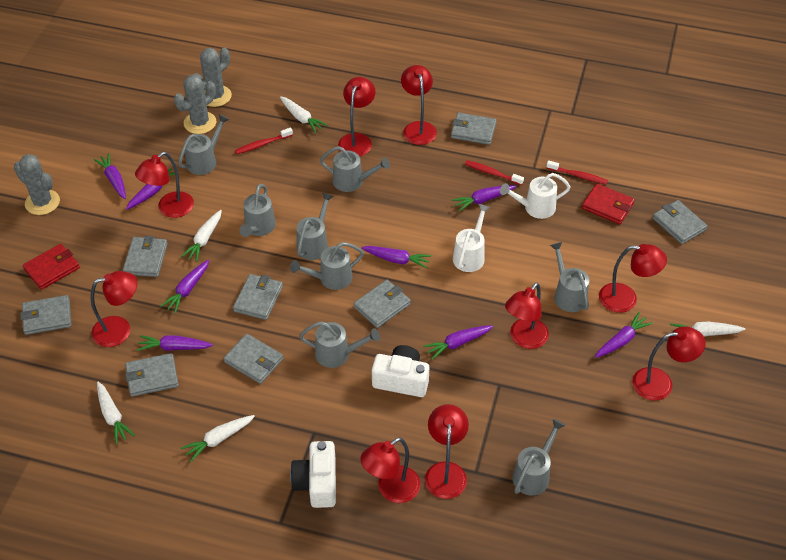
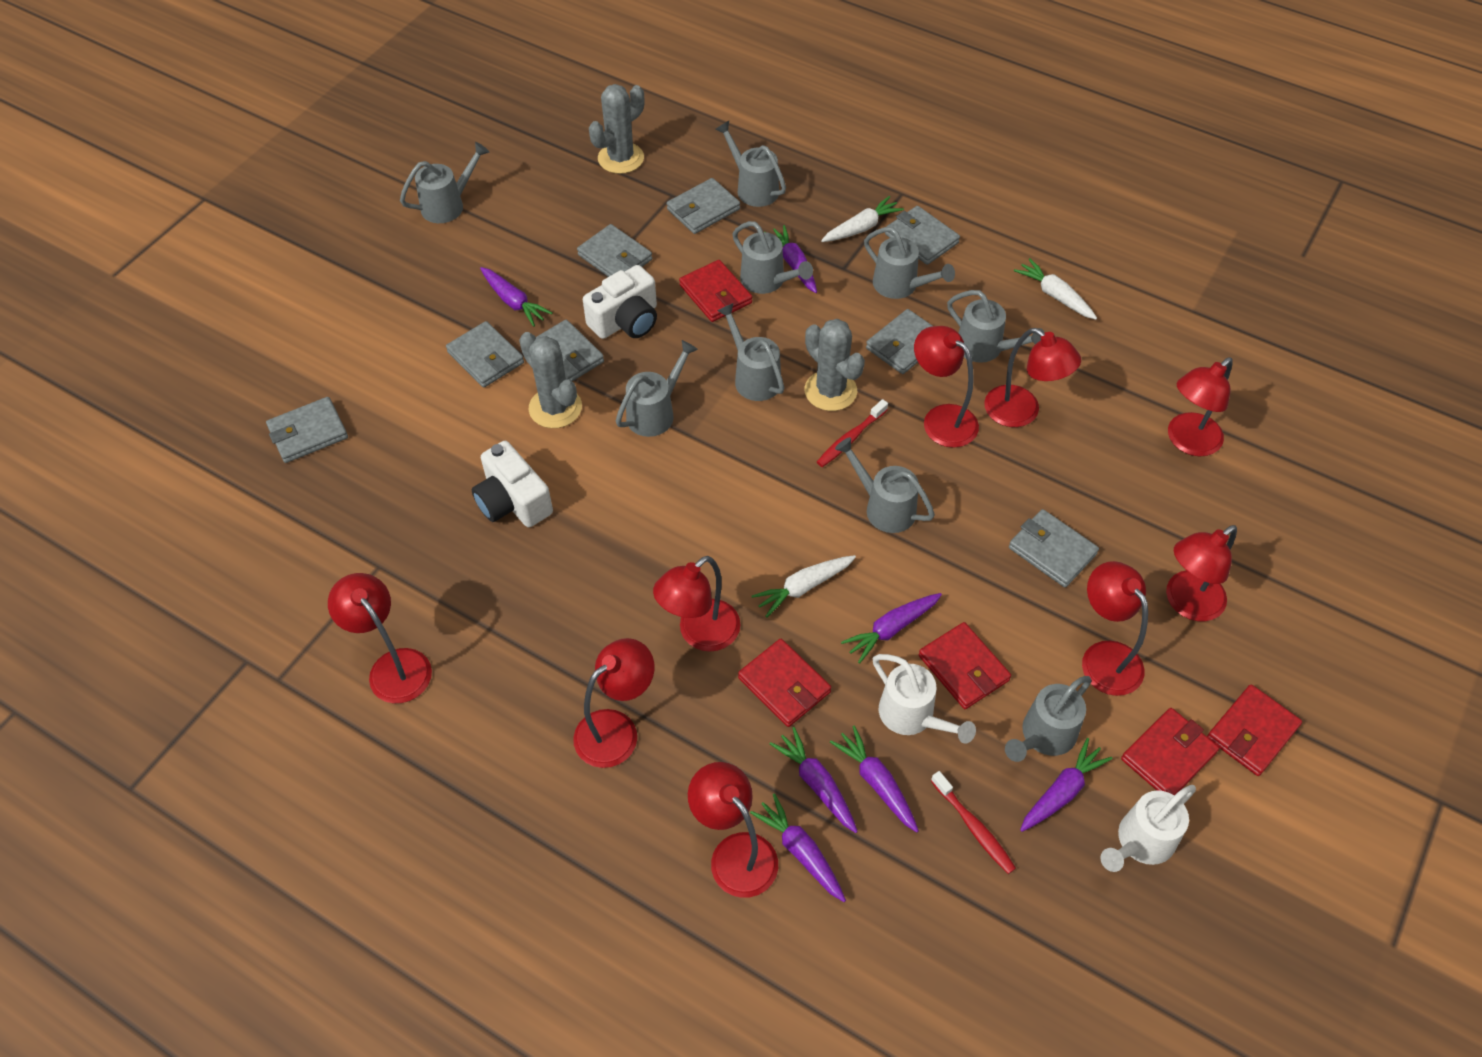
grey watering can: [178,114,229,175] [239,184,276,237] [290,242,364,290] [296,193,334,260] [299,321,380,368] [320,146,390,192] [513,419,566,496] [550,242,589,312] = 8 -> [400,142,489,223] [616,340,698,437] [715,121,786,207] [717,303,784,401] [732,221,813,294] [835,437,935,533] [864,227,955,299] [947,290,1045,363] [1005,676,1092,762] = 9
purple carrot: [93,153,126,199] [126,168,175,210] [137,335,213,351] [160,260,209,313] [361,246,431,269] [423,325,493,360] [452,185,516,212] [595,312,653,358] = 8 -> [480,267,552,327] [750,793,846,902] [770,727,858,833] [773,225,817,293] [830,726,919,832] [841,593,942,664] [1020,738,1113,832] = 7
red toothbrush: [235,128,293,154] [465,160,524,185] [546,160,608,185] = 3 -> [817,399,888,467] [931,771,1016,874] = 2
red wallet: [23,244,80,290] [582,184,635,224] = 2 -> [679,260,752,322] [738,639,831,727] [919,622,1011,709] [1121,708,1219,795] [1207,684,1302,776] = 5
white carrot: [97,382,135,444] [181,210,222,262] [181,415,255,462] [280,96,327,133] [670,322,745,337] = 5 -> [751,555,856,618] [821,196,904,242] [1014,258,1097,320] = 3

